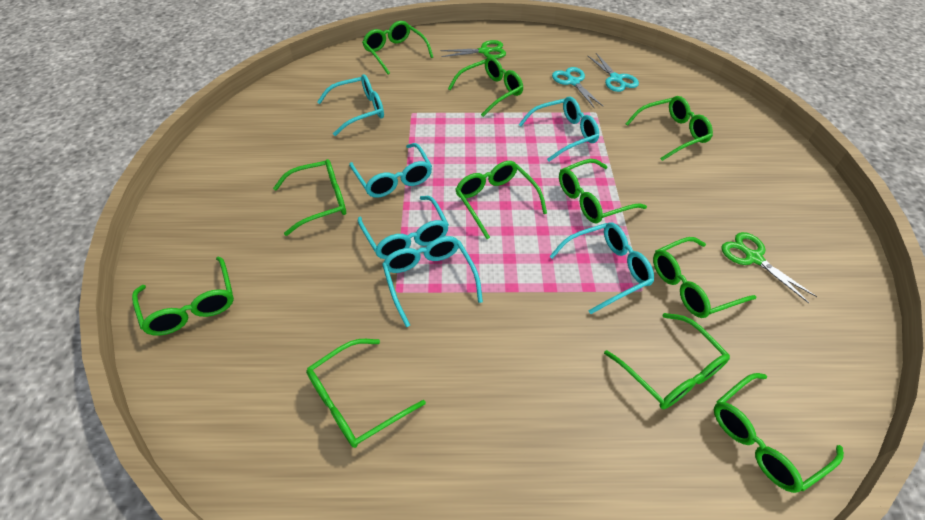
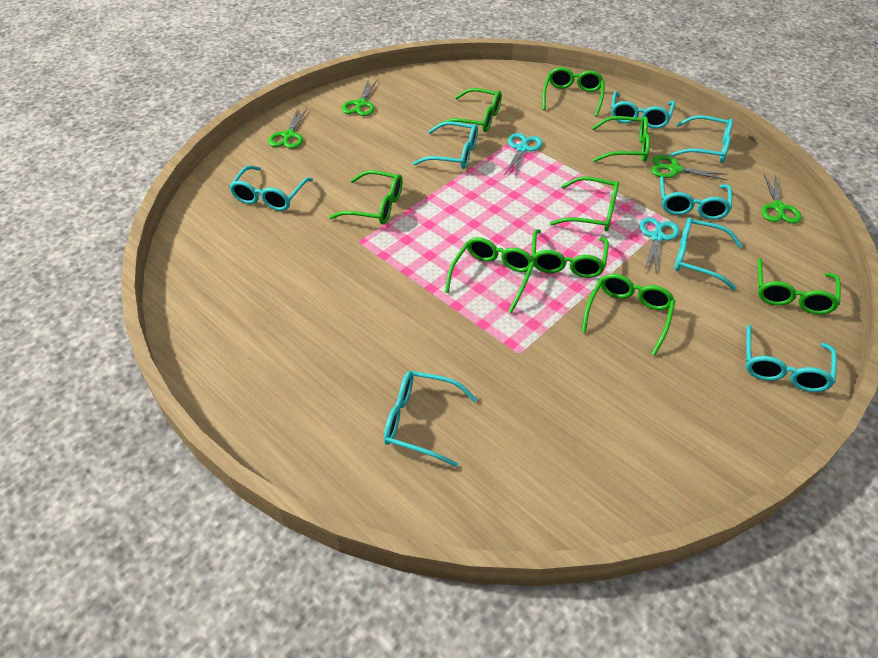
green glasses: [132,256,234,336] [273,159,346,236] [306,339,426,448] [362,21,433,74] [448,57,523,117] [455,161,547,239] [559,159,647,223] [604,313,730,409] [625,96,713,161] [653,237,756,318] [714,373,844,493] = 11 -> [329,170,403,224] [439,88,502,132] [445,237,535,314] [531,229,609,278] [542,67,604,117] [550,176,619,231] [581,274,675,356] [592,116,650,162] [757,258,841,315] = 9
green scissors: [440,40,506,59] [721,232,817,303] = 2 -> [268,108,307,149] [342,79,378,116] [651,155,728,180] [761,174,802,224] = 4
turquoise glasses: [317,74,384,136] [349,143,432,197] [358,196,449,259] [382,236,483,327] [519,96,599,162] [549,222,654,314] = 6 -> [229,166,313,211] [384,371,477,467] [413,121,478,169] [611,91,675,128] [660,176,732,220] [669,115,733,163] [675,217,743,290] [746,325,837,392] = 8

